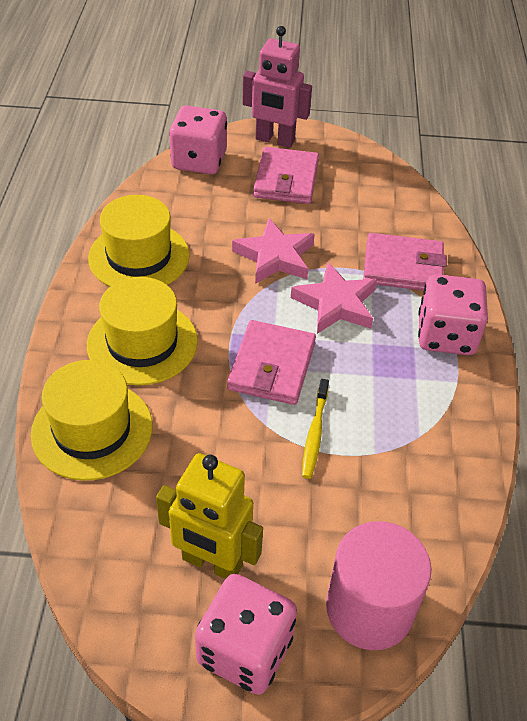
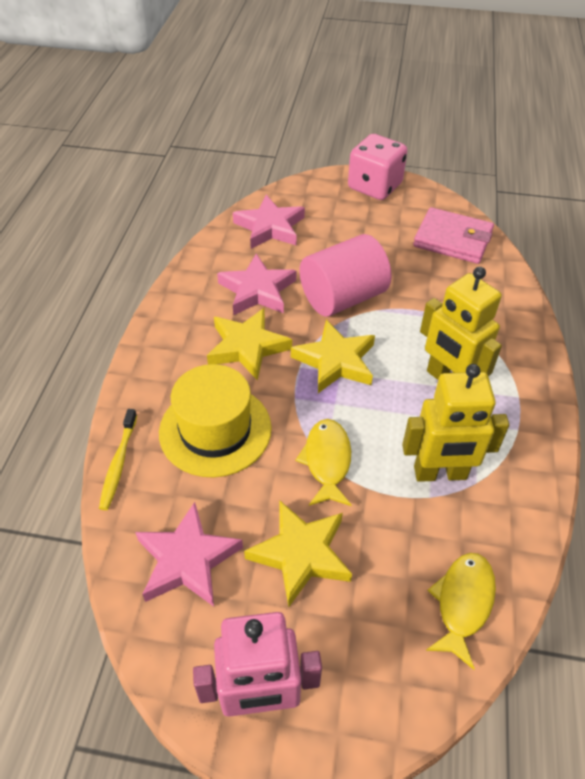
pink dice: [169,105,227,175] [195,574,297,695] [418,274,488,355] = 3 -> [348,134,407,200] = 1
pink star: [232,218,315,284] [291,262,377,334] = 2 -> [135,502,243,607] [217,254,296,315] [233,195,305,249] = 3
pink wallet: [227,320,316,405] [253,147,319,204] [363,233,447,290] = 3 -> [413,207,494,264] = 1
yellow fish: none = 0 -> [296,419,352,506] [426,553,496,670] = 2
yellow hat: [31,360,153,481] [87,277,198,385] [88,195,190,287] = 3 -> [159,364,272,477] = 1
yellow robot: [156,453,263,579] = 1 -> [402,364,509,482] [420,267,502,380] = 2
yellow star: none = 0 -> [207,308,292,381] [244,500,352,607] [291,320,375,393] = 3

